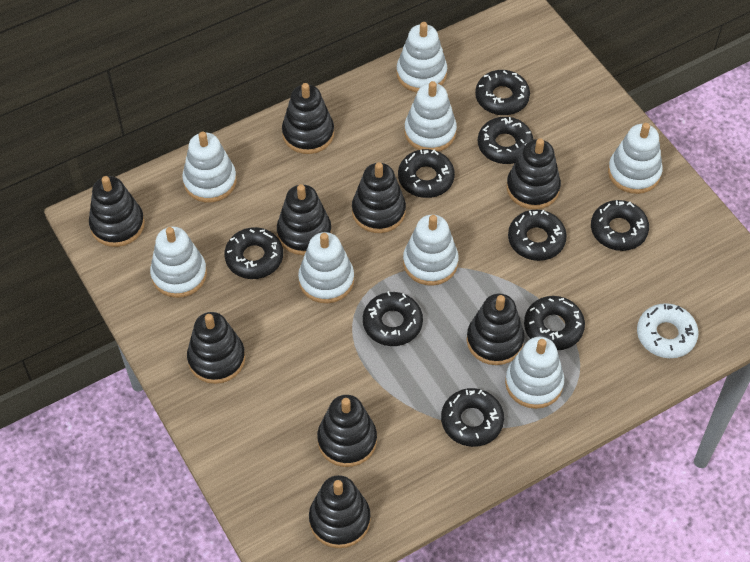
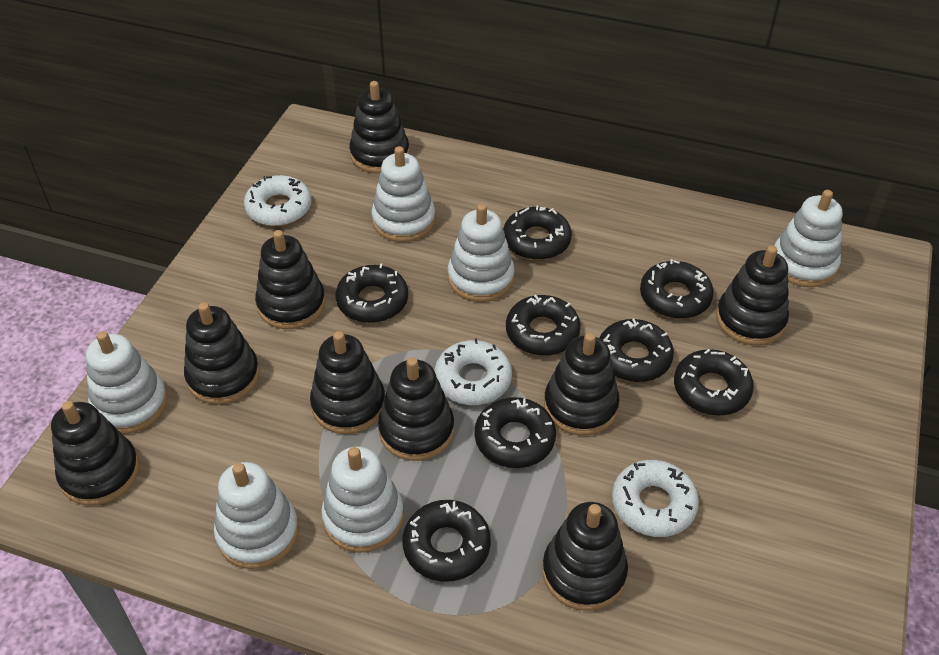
black donut: [224,227,283,279] [363,291,423,346] [398,149,455,198] [441,388,504,447] [475,70,530,115] [478,117,533,164] [508,210,567,261] [524,296,585,350] [591,200,649,251] = 9 -> [335,263,408,323] [403,500,491,582] [475,397,556,468] [503,206,572,260] [506,295,581,356] [599,318,674,382] [640,259,714,319] [674,349,754,415] = 8
white donut: [637,303,698,358] = 1 -> [244,175,312,226] [435,338,512,405] [612,460,699,537] = 3
white stacking toy: [150,227,207,298] [182,132,237,203] [298,232,354,303] [397,22,447,92] [403,214,458,285] [404,81,457,151] [505,337,564,409] [608,123,662,194] = 8 -> [86,331,168,434] [214,462,299,569] [321,446,404,553] [371,146,435,242] [448,204,515,302] [774,190,842,287] = 6

